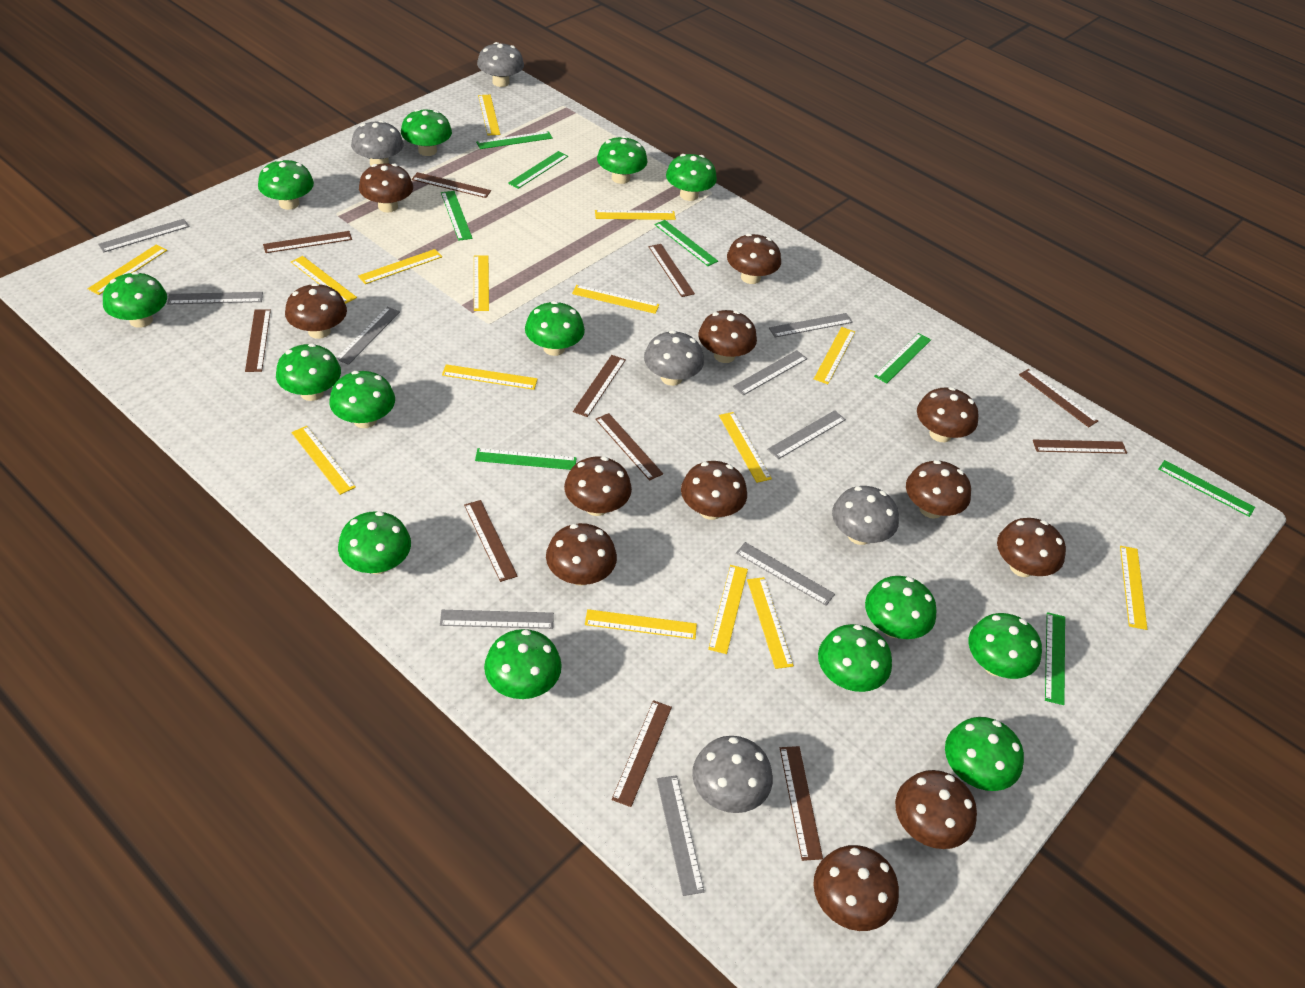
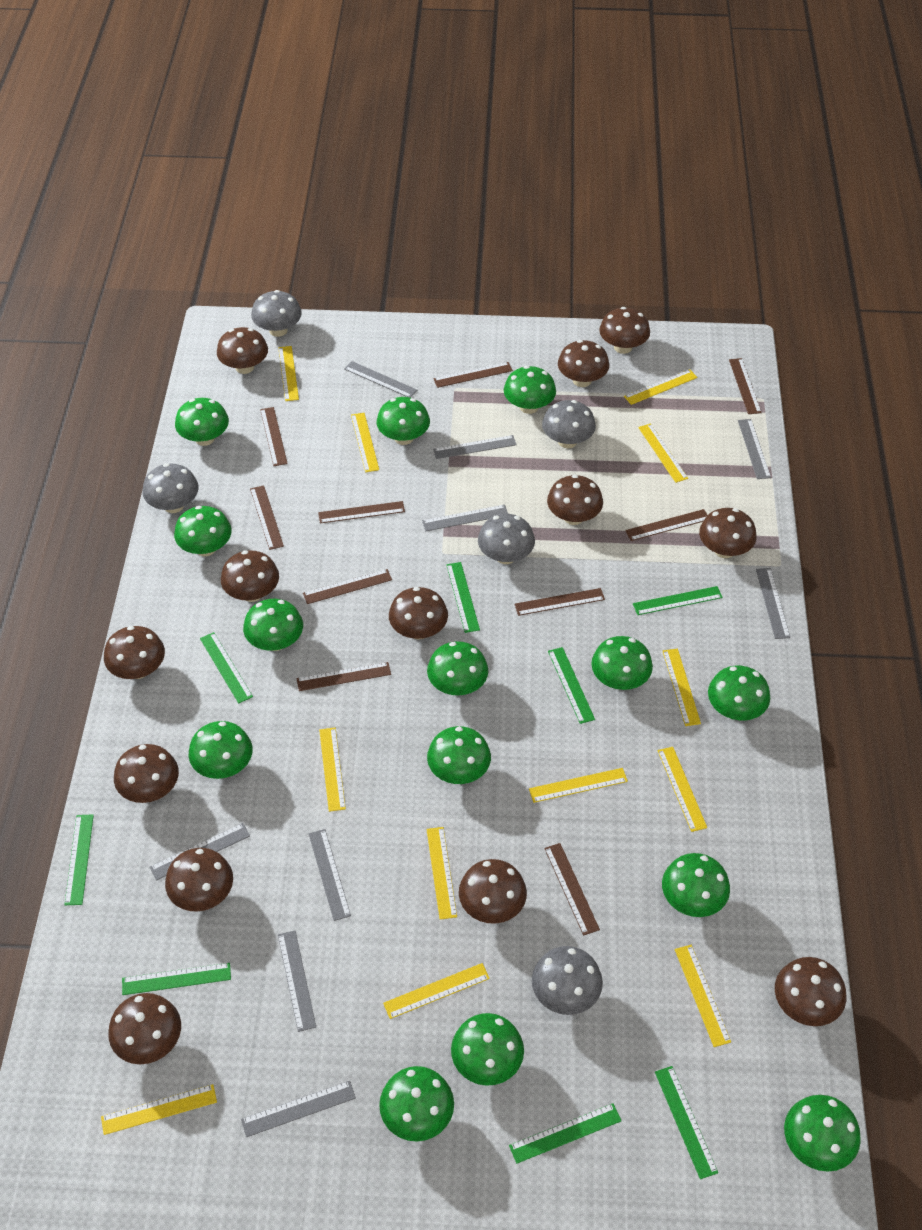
brown mushroom: [285,283,347,339] [359,164,413,213] [546,523,617,586] [564,457,632,516] [681,461,747,520] [698,310,757,363] [727,233,781,284] [813,845,899,931] [895,770,977,849] [906,460,971,519] [917,387,978,442] [997,518,1066,577] = 12 -> [104,626,165,679] [108,993,181,1064] [114,744,179,803] [165,848,233,912] [217,327,268,374] [221,550,279,602] [389,587,448,639] [459,859,527,924] [547,475,603,525] [558,340,609,387] [599,307,650,354] [699,508,757,558] [775,957,846,1026] = 13
brown ruler: [245,309,271,372] [263,231,352,253] [412,172,491,198] [464,500,518,582] [573,355,626,417] [595,413,663,481] [612,700,672,807] [648,244,695,297] [780,746,823,861] [1019,369,1098,427] [1033,440,1127,454] = 11 -> [250,485,284,550] [260,407,288,466] [297,662,391,691] [303,569,392,604] [318,501,405,523] [433,362,513,388] [514,588,605,616] [544,843,600,936] [625,509,707,541] [729,358,762,414] = 10
yellow ruler: [88,244,167,295] [291,256,357,304] [291,426,356,495] [358,249,442,284] [442,364,538,390] [474,256,489,311] [478,95,500,135] [572,285,659,314] [585,609,697,639] [595,210,676,220] [708,565,748,654] [719,412,772,483] [747,577,794,669] [814,327,855,384] [1120,546,1147,630] = 15 -> [101,1084,217,1135] [278,346,299,401] [319,728,346,812] [351,413,379,472] [383,963,490,1019] [426,827,457,920] [529,768,628,803] [624,369,698,405] [638,423,688,483] [658,747,707,832] [663,649,701,726] [675,945,731,1047] = 12

